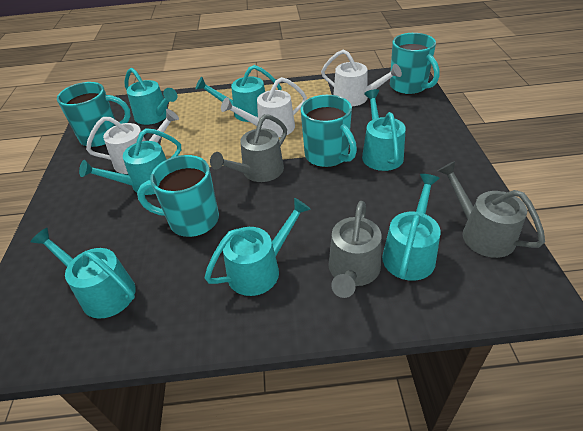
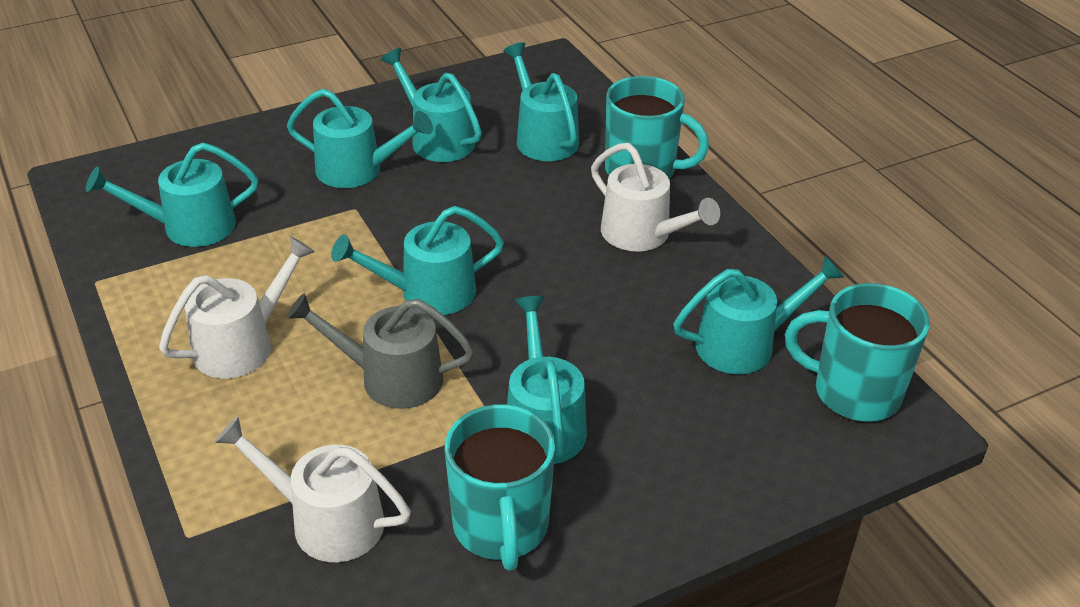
grey watering can: [210,114,287,182] [328,201,381,298] [438,161,545,258] = 3 -> [286,293,474,409] = 1
turquoise mug: [57,82,131,147] [137,155,219,237] [301,95,357,167] [390,33,440,94] = 4 -> [445,404,555,571] [605,76,709,179] [785,283,930,422] = 3

